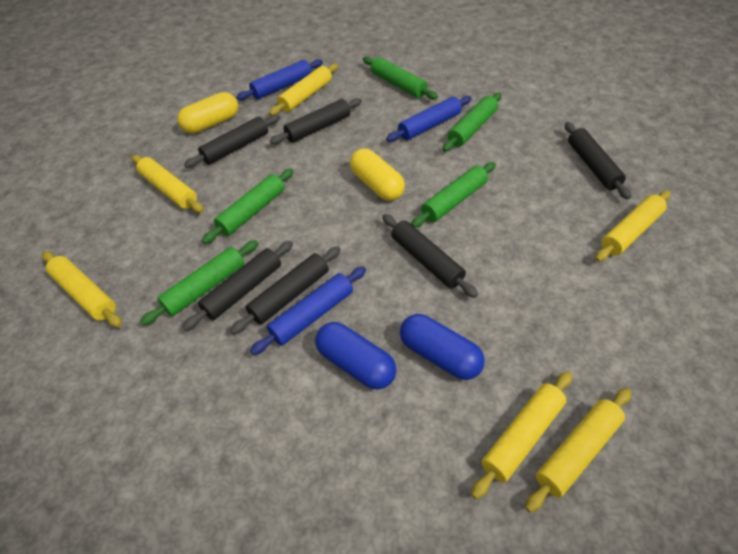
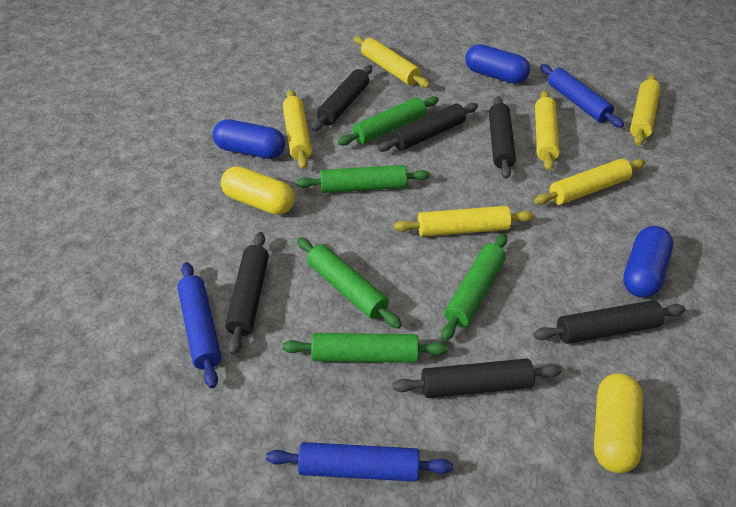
blue capsule: [315,322,397,390] [400,314,485,380] = 2 -> [213,119,285,159] [465,44,530,84] [623,226,673,298] = 3

